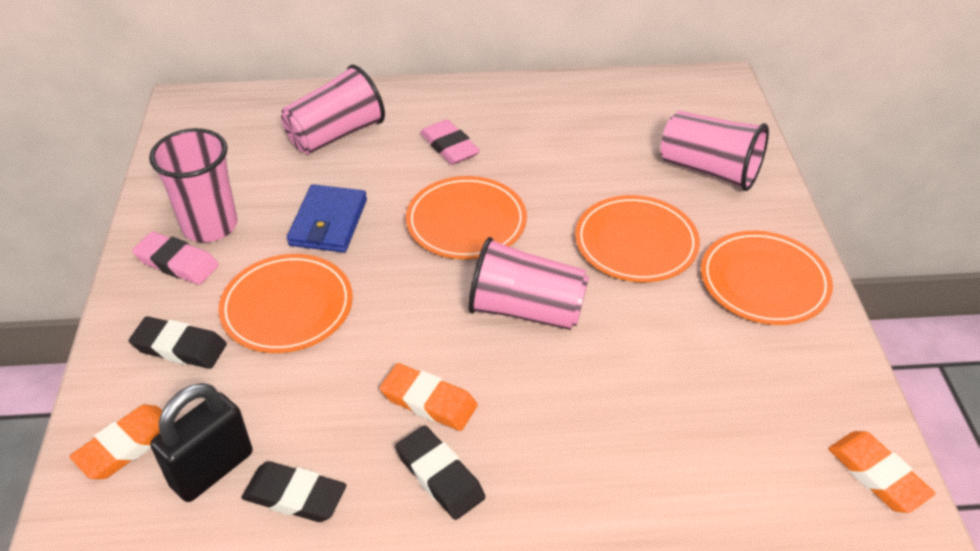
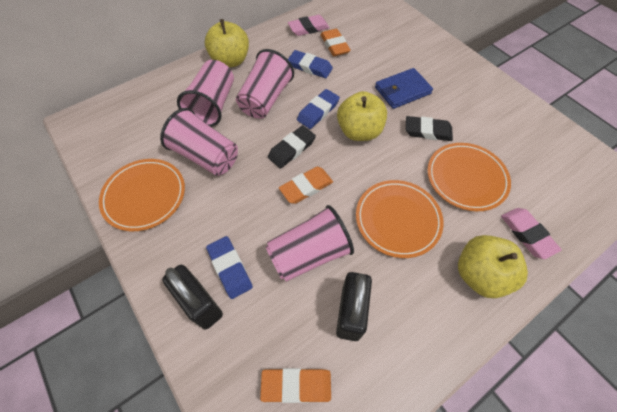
black eraser: [129,316,227,369] [241,461,346,522] [395,425,485,520] = 3 -> [268,125,316,169] [406,116,453,141] = 2
black padlock: [150,383,252,502] = 1 -> [162,265,223,330] [336,272,372,341] = 2
blue eraser: none = 0 -> [206,236,253,299] [288,50,333,78] [297,89,340,129] = 3
orange plate: [218,254,353,353] [406,176,527,259] [575,195,700,282] [701,231,833,325] = 4 -> [99,159,185,231] [356,180,444,258] [427,143,511,211] = 3
yellow apple: none = 0 -> [205,19,249,68] [337,91,387,141] [458,235,528,298] = 3

